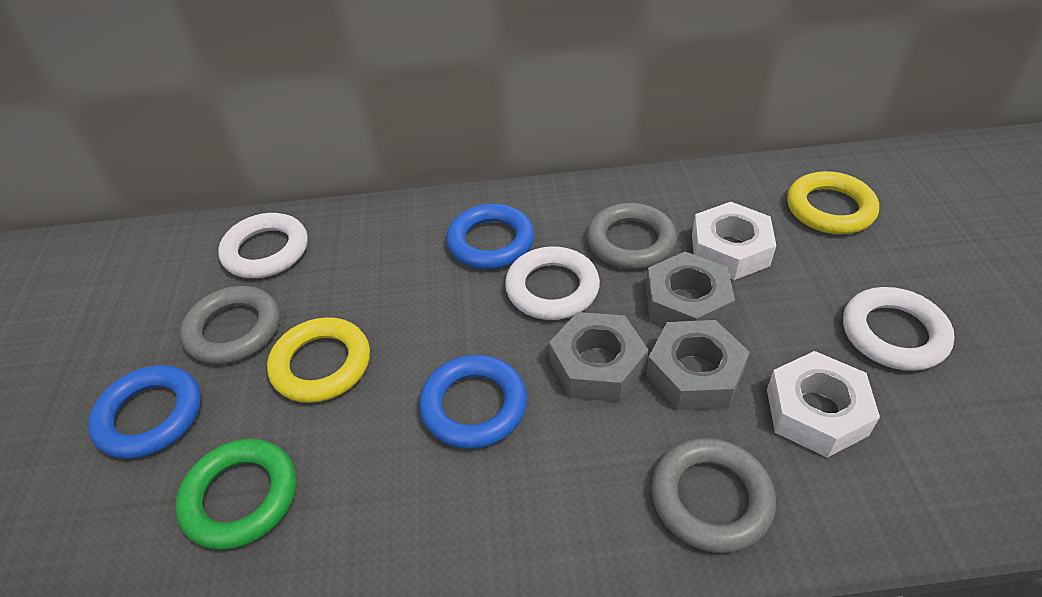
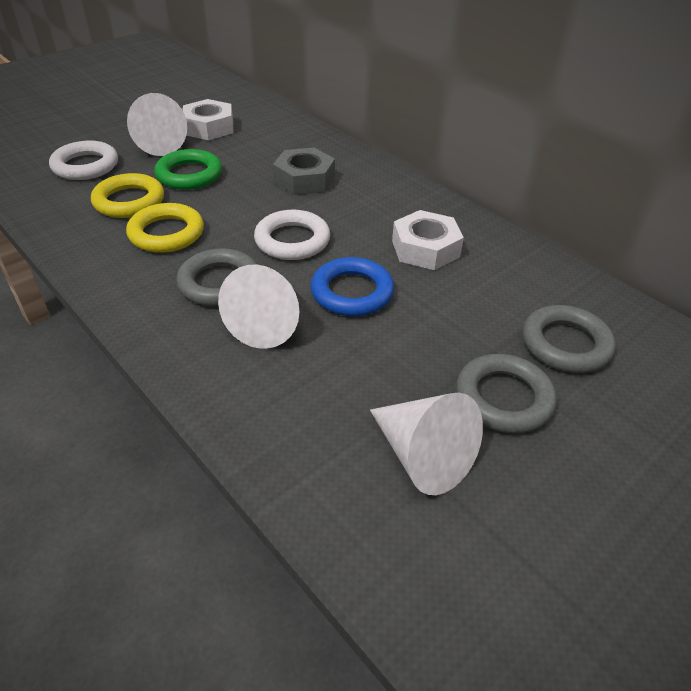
blue ring: [88,365,201,459] [419,355,527,449] [446,204,534,269] = 3 -> [311,257,394,316] = 1
grey nut: [549,312,648,402] [646,252,735,327] [646,320,750,410] = 3 -> [273,147,335,195] = 1
white cone: none = 0 -> [127,93,187,156] [218,265,299,349] [370,393,483,495] = 3
white ring: [218,213,308,278] [505,246,600,320] [843,287,955,371] = 3 -> [49,141,118,180] [254,210,330,260] = 2

